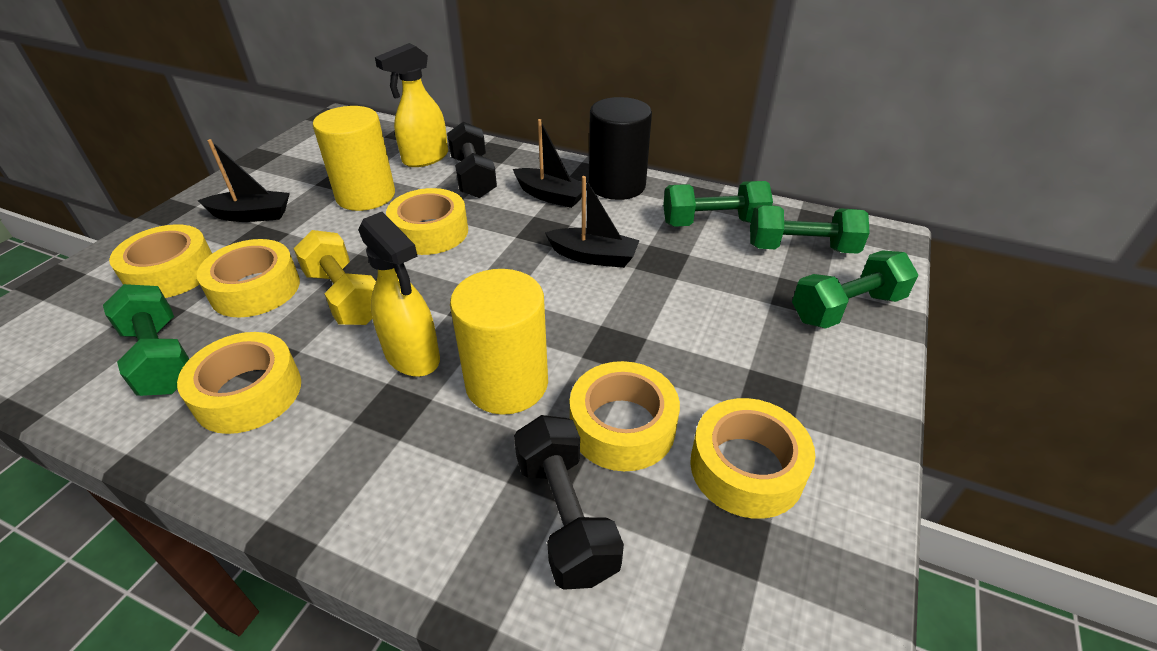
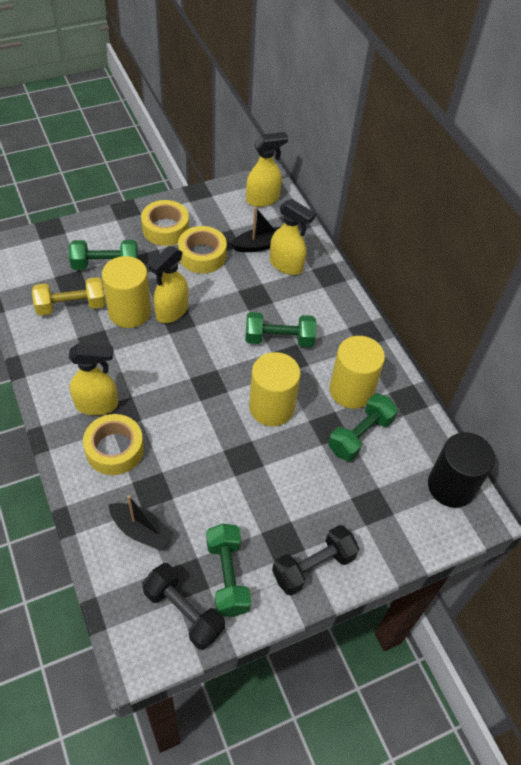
black boat: [198,139,290,222] [513,119,587,208] [545,176,640,268] = 3 -> [109,495,174,551] [231,207,280,252] = 2
yellow cylinder: [313,106,395,211] [450,269,548,415] = 2 -> [102,256,151,328] [249,352,301,426] [330,336,385,409] = 3
yellow spray bottle: [358,212,440,377] [375,43,448,167] = 2 -> [69,343,118,415] [149,246,189,323] [246,132,288,207] [270,199,316,275] = 4
yellow tape: [109,224,212,298] [177,332,301,434] [197,239,300,317] [386,188,468,255] [570,361,680,471] [690,398,815,519] = 6 -> [83,414,144,475] [141,200,189,246] [178,226,227,273] = 3

